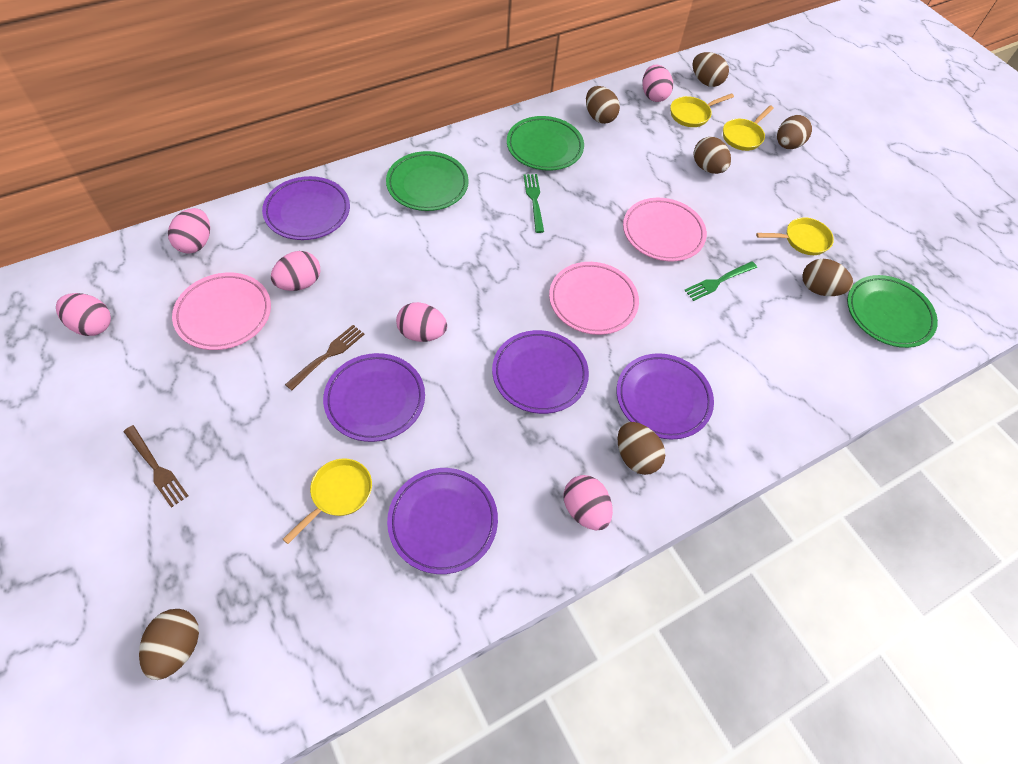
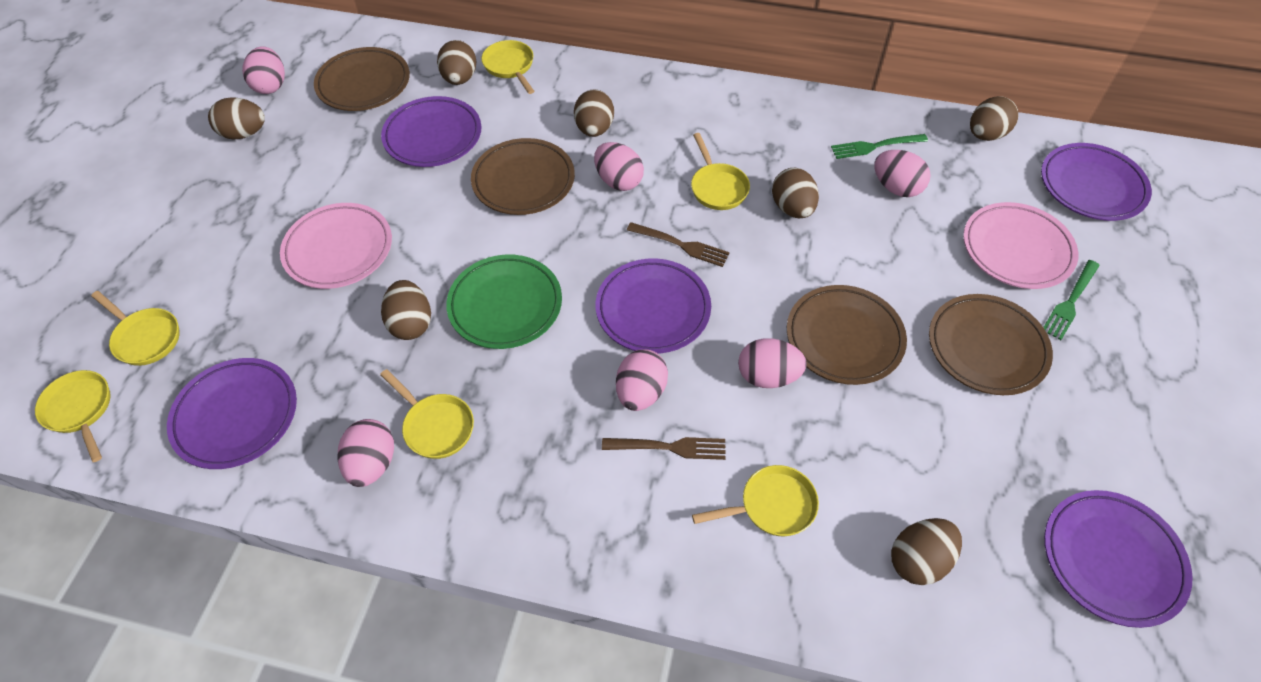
brown plate: none = 0 -> [314,47,410,111] [471,138,575,215] [787,285,907,385] [929,294,1053,395] = 4
green plate: [386,151,469,211] [507,116,584,171] [847,275,938,348] = 3 -> [446,255,562,349] = 1
pink plate: [172,273,271,350] [549,262,639,335] [623,198,707,261] = 3 -> [280,203,392,289] [963,202,1078,289] = 2
yellow pan: [283,458,372,544] [670,93,734,127] [723,106,774,151] [756,217,834,255] = 4 -> [35,370,111,462] [91,291,180,366] [380,369,474,459] [481,40,534,94] [691,133,750,210] [692,465,819,536] = 6

